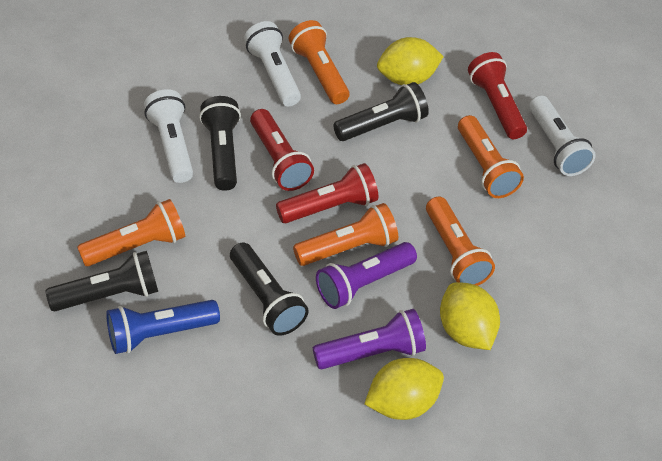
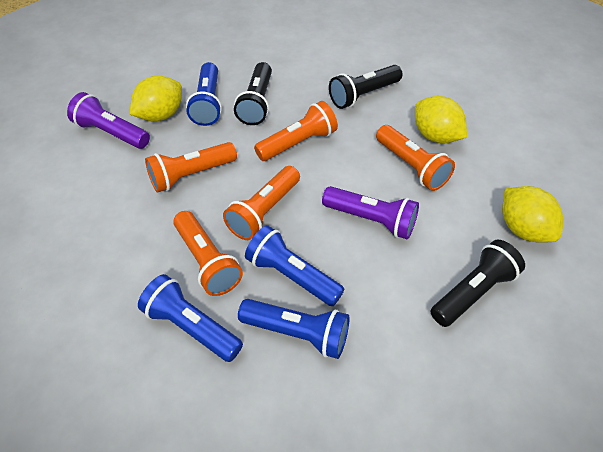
black flashlight: [45,251,158,311] [199,96,241,191] [230,242,309,336] [333,82,429,141] = 4 -> [234,62,272,125] [329,65,403,109] [431,240,525,327] = 3
blue flashlight: [106,300,220,354] = 1 -> [138,274,243,362] [186,62,222,126] [238,299,349,359] [245,225,344,306] = 4
red flashlight: [250,109,314,191] [276,163,378,223] [468,52,527,139] = 3 -> none = 0
white flashlight: [144,89,193,183] [244,21,301,106] [529,95,596,176] = 3 -> none = 0

